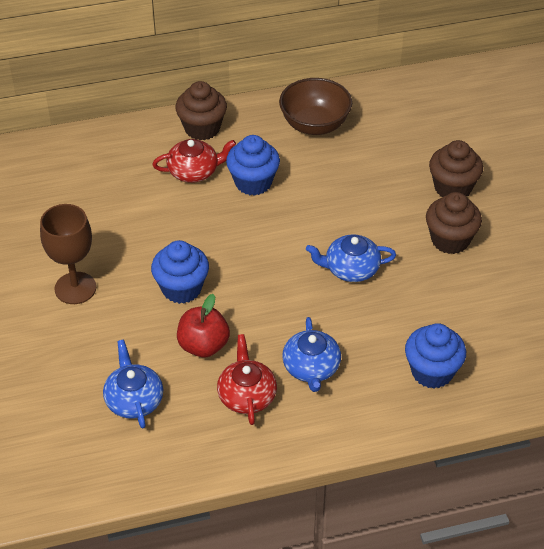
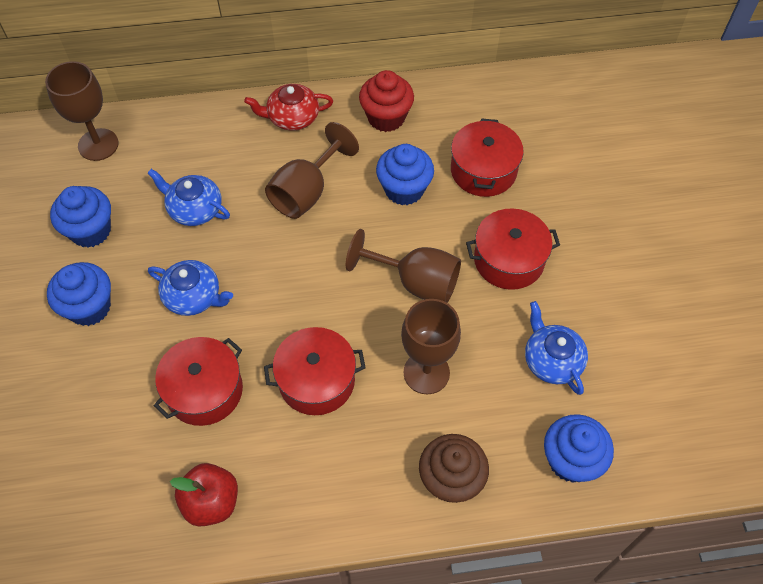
blue cupcake: [151,240,209,304] [226,135,280,196] [405,323,466,389] = 3 -> [47,262,111,326] [50,186,111,248] [376,144,434,205] [544,414,614,483] = 4
brown bowl: [279,78,352,135] = 1 -> none = 0
brown cupcake: [175,81,227,140] [426,192,482,254] [429,140,483,197] = 3 -> [419,434,489,503] = 1
brown goblet: [40,204,96,304] = 1 -> [45,61,119,161] [265,122,359,219] [346,229,461,303] [401,299,461,394] = 4
red cupcake: none = 0 -> [359,70,414,132] = 1
red pot: none = 0 -> [154,337,243,426] [264,327,366,415] [451,118,524,197] [466,208,560,290] = 4
red teapot: [152,139,236,183] [217,334,277,425] = 2 -> [244,84,333,131] = 1

